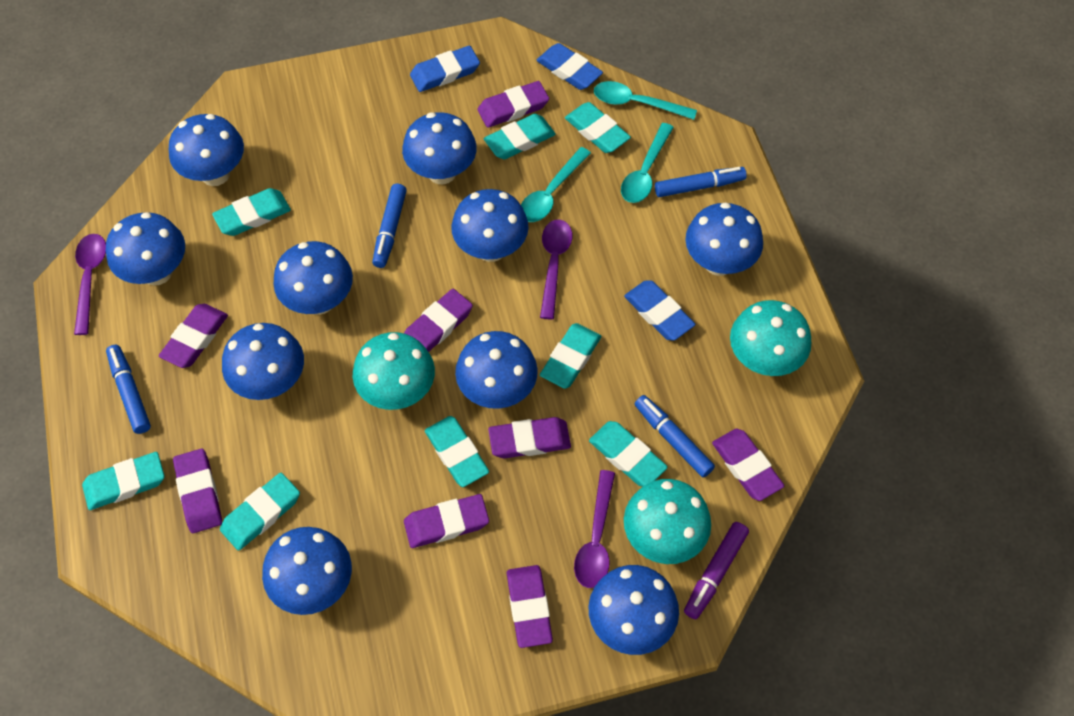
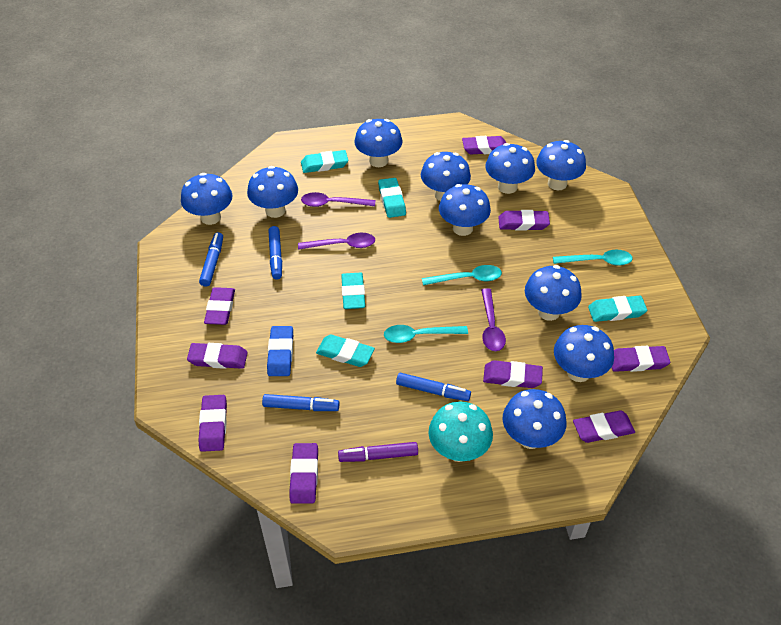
blue eraser: [410,46,480,92] [536,43,603,90] [624,280,695,341] = 3 -> [267,326,293,376] = 1
purple eraser: [159,304,228,368] [173,449,222,533] [404,289,473,352] [404,494,489,548] [477,81,549,128] [488,417,571,458] [507,565,553,648] [712,429,784,501] = 8 -> [187,343,248,369] [198,395,227,452] [204,287,235,325] [289,443,318,504] [462,136,506,154] [483,360,543,388] [498,210,550,231] [573,410,635,443] [612,346,670,372] = 9
turquoise eraser: [82,452,165,510] [212,188,291,236] [220,473,300,551] [425,416,489,487] [484,114,556,159] [540,323,602,389] [565,102,631,153] [589,421,668,487] = 8 -> [301,150,348,173] [316,334,375,367] [341,273,365,309] [378,178,406,218] [588,296,647,322] = 5
turquoise mushroom: [353,332,435,410] [624,479,711,564] [730,300,812,376] = 3 -> [428,402,493,462] = 1

